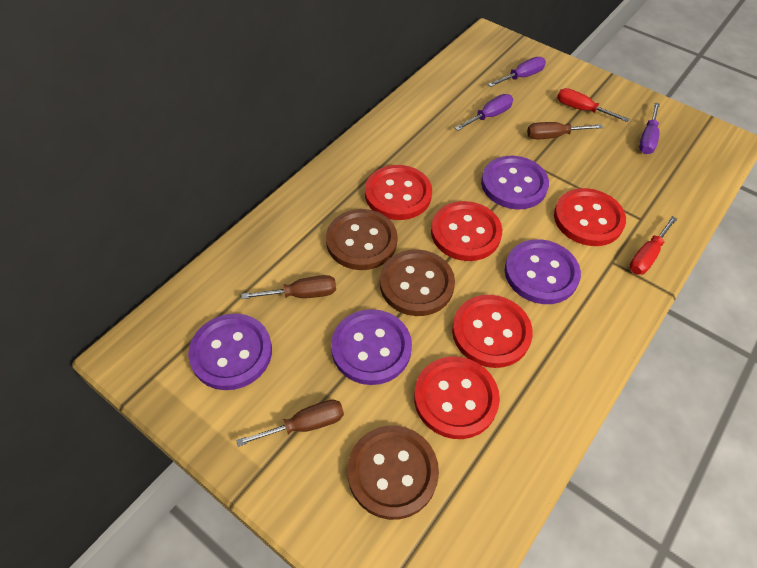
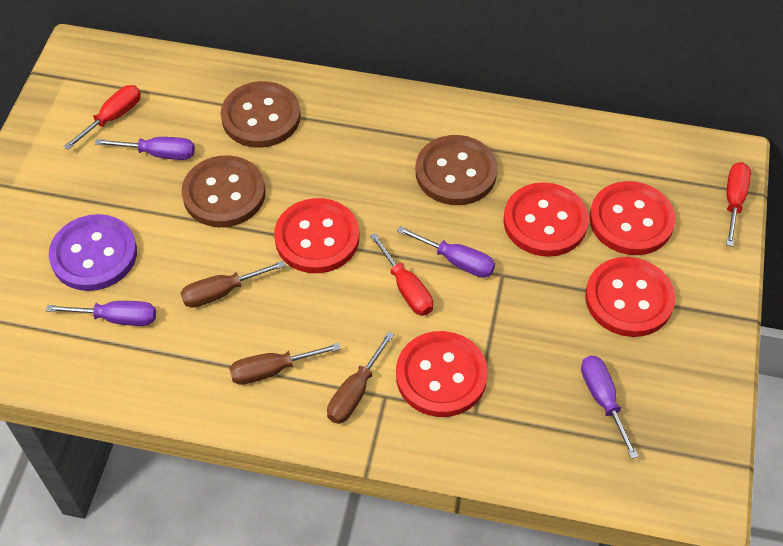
purple button: [188,314,272,390] [331,309,412,385] [481,156,549,209] [505,239,581,304] = 4 -> [49,214,137,291] = 1
purple screwdriver: [455,94,513,131] [488,57,546,87] [639,103,660,154] = 3 -> [46,301,156,326] [95,137,195,160] [397,226,495,278] [581,356,639,459] = 4
red screwdriver: [557,88,630,122] [629,216,677,275] = 2 -> [63,85,141,150] [370,233,433,316] [726,162,751,247] = 3

